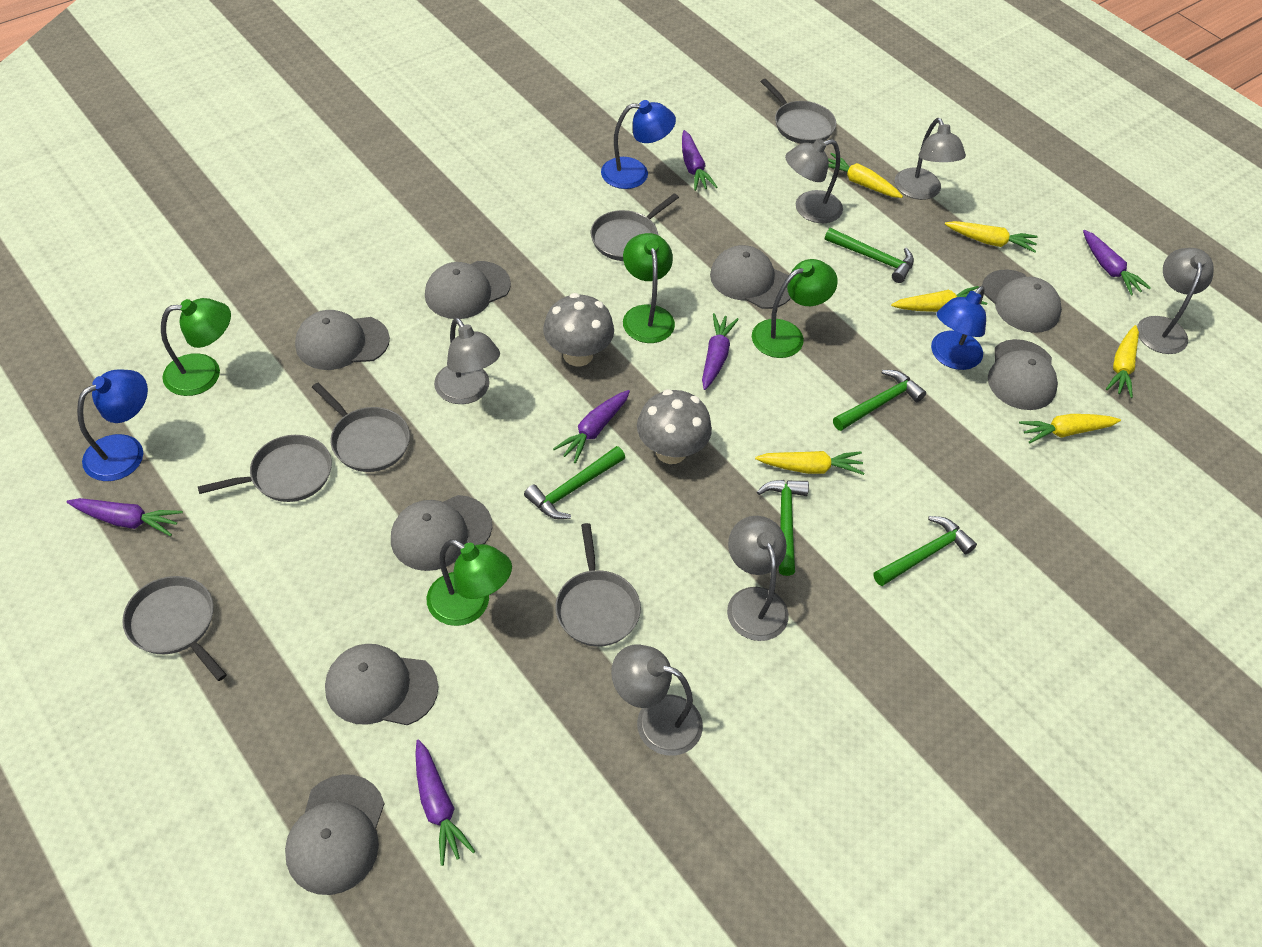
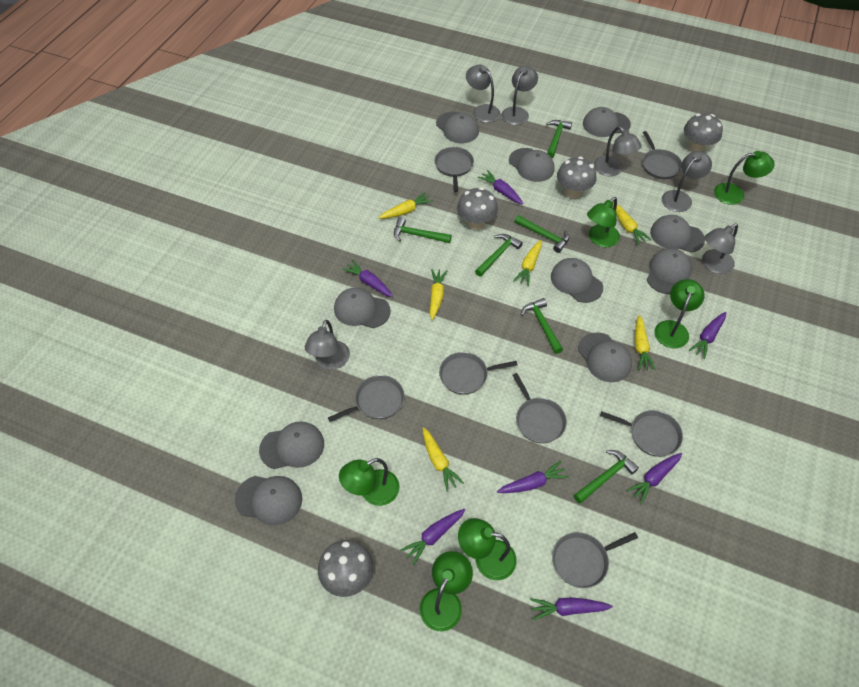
blue lamp: [77,369,148,481] [601,100,676,189] [931,286,986,370] = 3 -> none = 0
green hammer: [524,446,625,519] [757,480,809,576] [825,228,914,283] [833,370,926,431] [874,516,977,586] = 5 -> [394,217,452,243] [475,234,523,277] [514,215,569,253] [520,298,563,354] [546,120,572,158] [574,450,639,504] = 6
green lamp: [161,298,231,396] [427,539,512,626] [623,233,675,343] [752,259,838,358] = 4 -> [339,458,400,506] [419,551,473,632] [458,518,517,580] [587,197,620,247] [654,279,705,348] [714,151,775,205] = 6
grey cap: [285,774,385,895] [295,310,390,370] [325,644,439,725] [391,495,492,571] [425,261,511,319] [710,245,791,309] [982,269,1062,333] [988,339,1058,410] = 8 -> [235,476,302,526] [259,422,324,469] [334,288,391,328] [436,112,479,143] [509,148,555,182] [551,258,603,303] [578,332,632,382] [583,107,631,137] [647,248,692,294] [650,215,705,252] = 10
grey mushroom: [543,293,614,366] [637,389,712,464] = 2 -> [318,540,373,597] [457,187,498,230] [557,157,596,198] [684,113,723,152] = 4
grey pan: [122,576,227,681] [198,435,332,502] [312,383,410,472] [555,523,641,647] [591,193,679,261] [760,79,836,144] = 6 -> [328,375,405,422] [434,147,474,192] [439,352,517,395] [513,373,567,443] [552,532,638,588] [600,410,683,457] [642,131,682,179] = 7
purple carrot: [67,498,183,536] [415,740,475,866] [553,390,630,463] [682,130,717,191] [702,313,739,390] [1083,230,1151,296] = 6 -> [342,260,393,297] [400,509,465,565] [478,170,523,205] [497,461,569,493] [530,597,613,620] [626,453,682,504] [689,312,726,359] = 7

